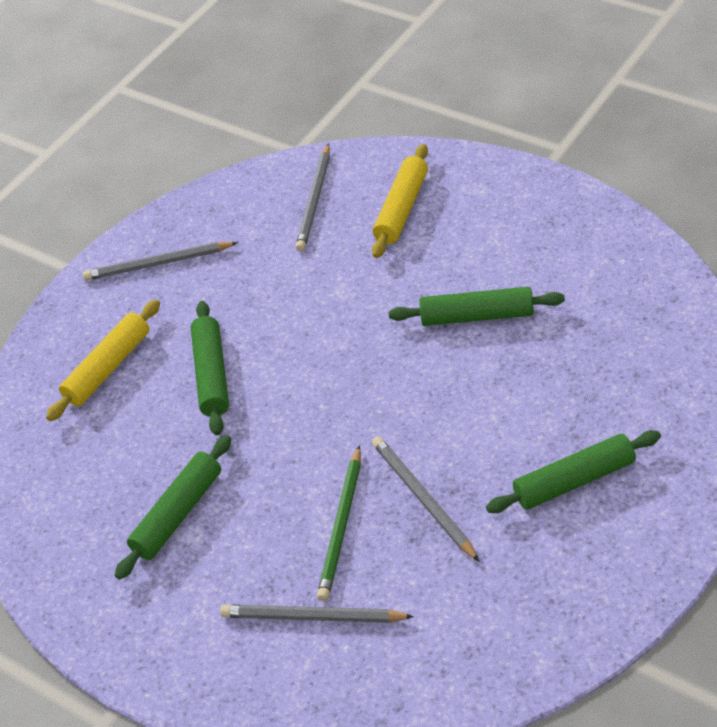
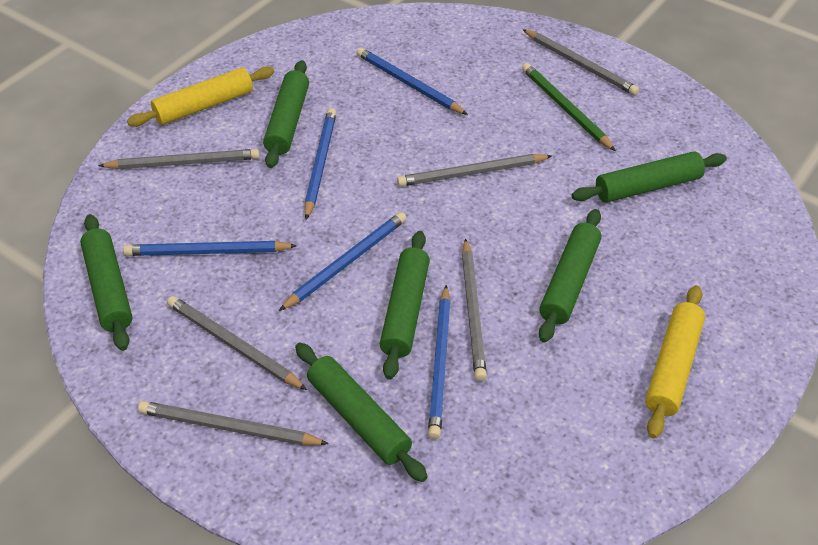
blue pencil: none = 0 -> [123,241,297,256] [279,212,407,311] [304,108,337,220] [356,47,468,115] [428,285,451,439] = 5
green rolling pin: [115,435,231,580] [191,301,229,435] [389,287,565,326] [486,430,661,513] = 4 -> [80,214,133,351] [263,60,309,168] [295,343,428,482] [380,231,430,380] [539,209,602,343] [571,151,727,203] = 6
grey pencil: [83,242,238,281] [220,605,414,623] [295,143,330,251] [372,436,480,562] = 4 -> [98,149,260,169] [138,401,329,446] [167,296,307,390] [397,154,552,187] [462,238,487,381] [522,29,639,95] = 6

